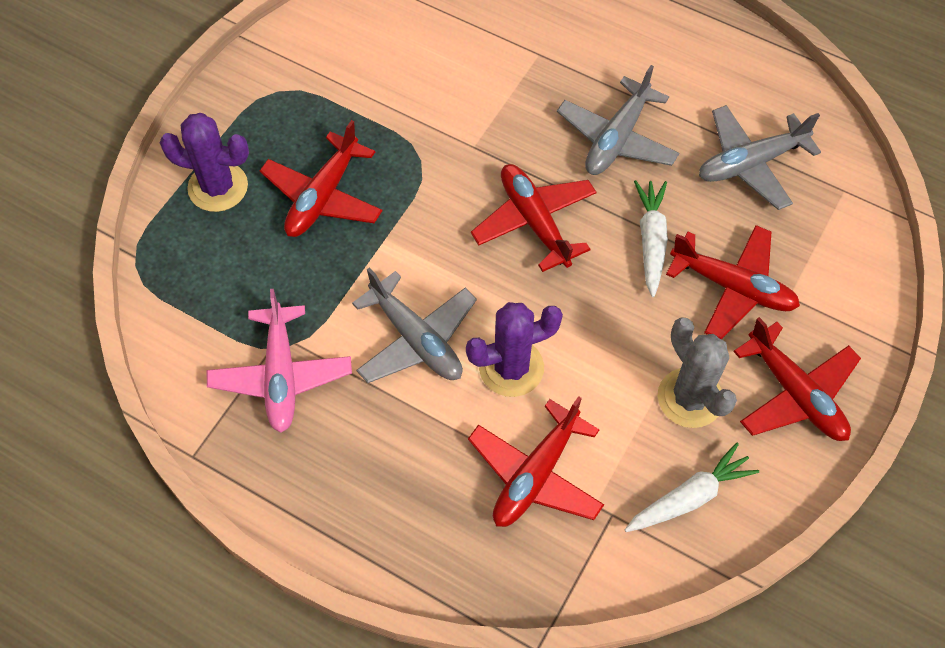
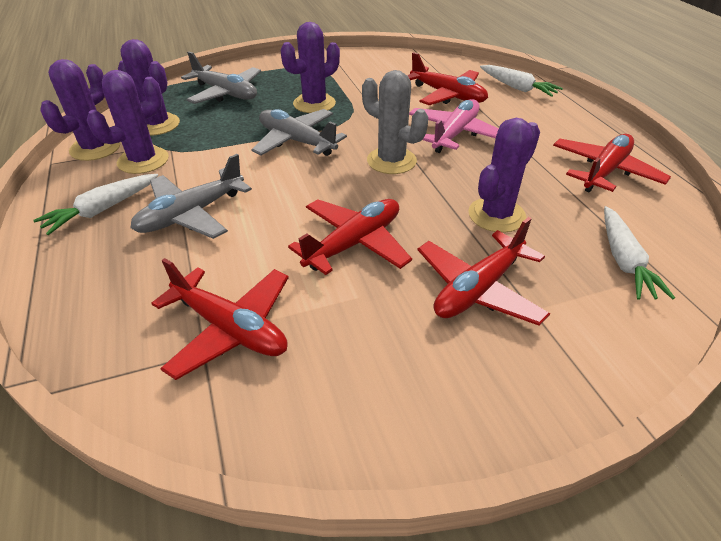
purple cactus: [160,113,249,212] [466,302,563,397] = 2 -> [40,59,120,161] [87,70,169,174] [118,39,180,136] [281,22,340,113] [468,118,540,233] = 5
white carrot: [625,443,759,532] [634,180,668,297] = 2 -> [33,174,158,235] [480,65,563,97] [604,206,675,300] = 3

